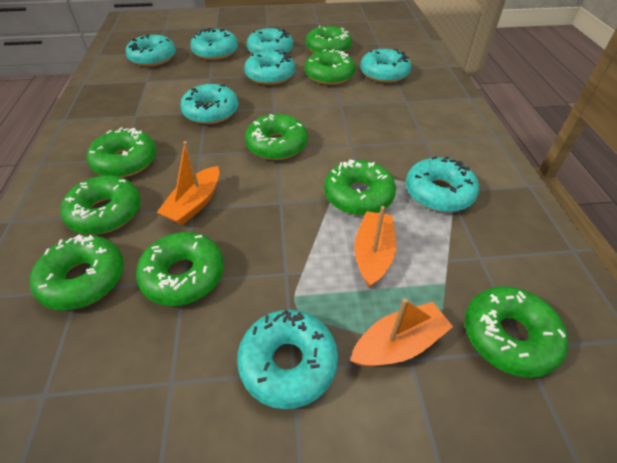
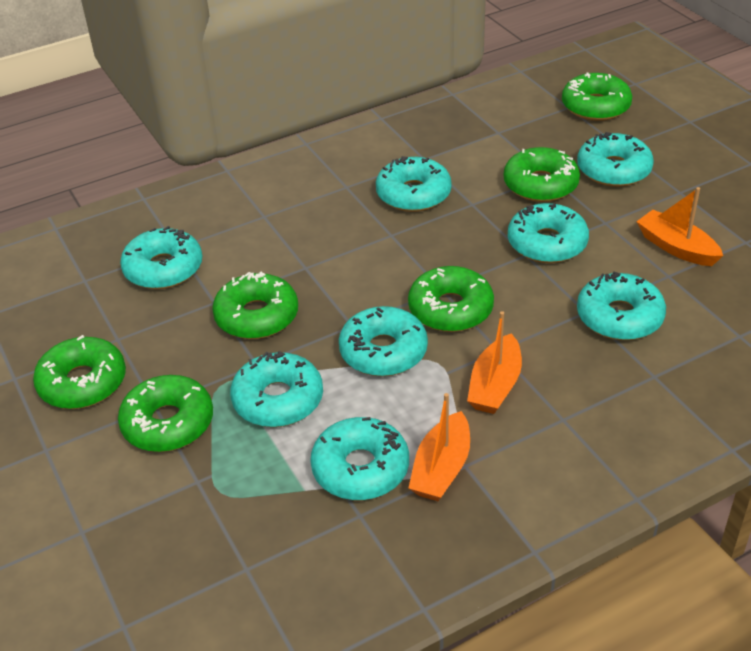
green donut: [30,234,124,310] [61,176,141,235] [87,127,156,177] [136,232,224,306] [245,114,307,160] [305,49,355,85] [306,26,352,53] [324,159,396,215] [465,286,568,378] = 9 -> [33,335,126,409] [118,375,213,452] [212,272,298,339] [408,266,494,332] [504,147,580,202] [562,72,632,121] = 6

